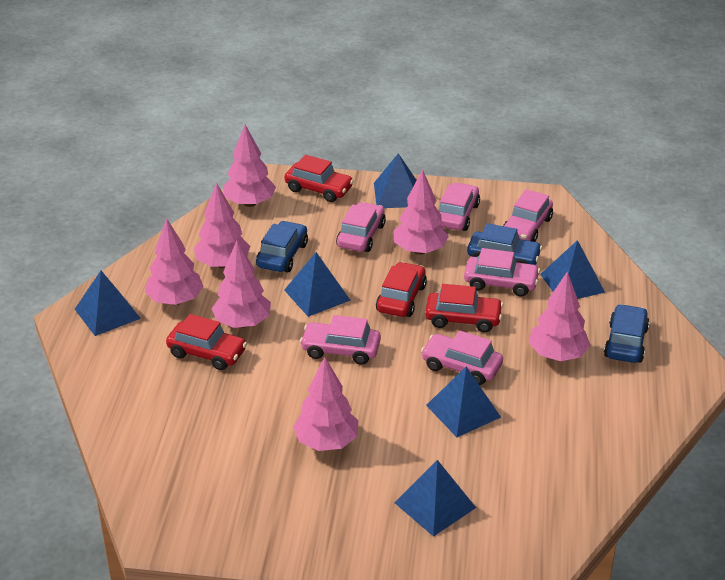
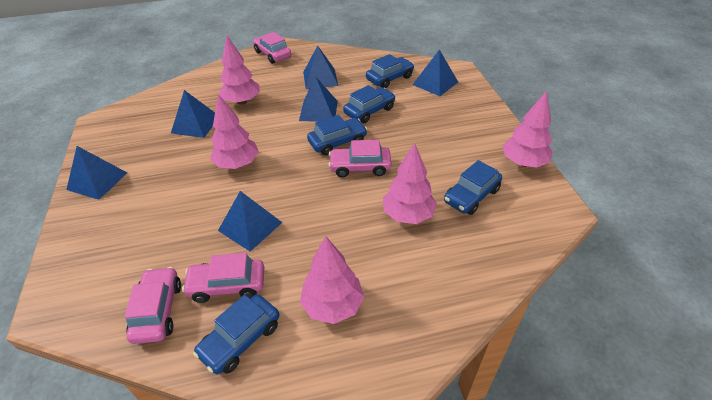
blue car: [256,221,308,272] [467,223,542,265] [604,304,650,363] = 3 -> [193,294,279,374] [307,115,368,155] [343,85,396,123] [366,54,414,88] [444,160,502,215] = 5
pink car: [300,315,381,365] [336,202,386,252] [421,330,503,385] [439,182,480,231] [464,248,540,296] [503,189,553,242] = 6 -> [125,267,181,344] [182,253,264,303] [253,32,291,64] [328,140,391,178] = 4
pink tree: [145,218,204,305] [194,183,250,268] [211,241,271,328] [223,125,276,207] [293,357,358,451] [394,170,449,255] [529,271,591,361] = 7 -> [210,94,259,169] [219,35,260,105] [300,236,365,324] [383,143,437,224] [502,91,553,168] = 5
red car: [166,314,247,370] [285,155,354,202] [376,262,427,317] [425,284,503,332] = 4 -> none = 0

